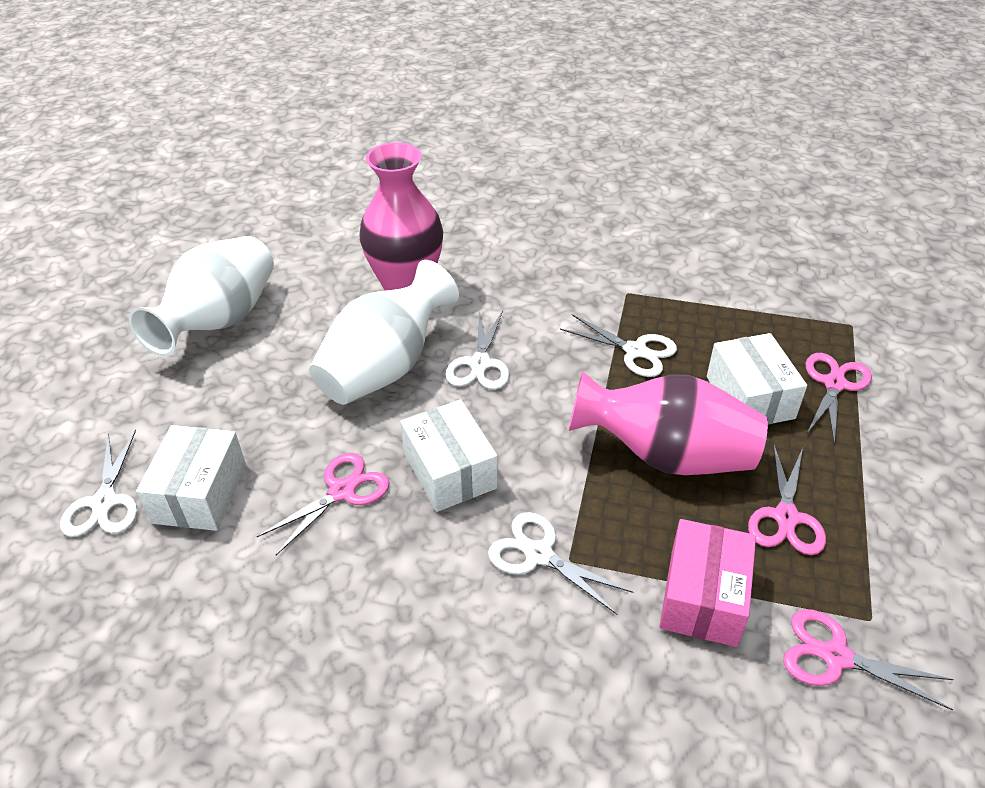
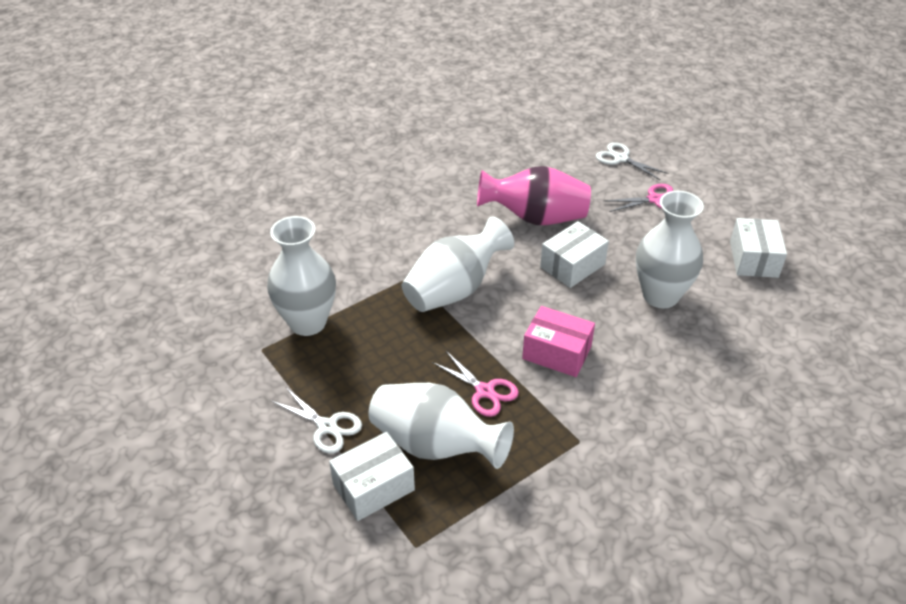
pink scissors: [257,453,390,555] [748,444,826,555] [783,609,954,710] [806,353,872,444] = 4 -> [432,351,519,417] [604,184,673,212] = 2
pink vase: [359,142,443,291] [569,371,768,475] = 2 -> [477,166,591,225] = 1
white scissors: [60,430,137,537] [445,310,509,390] [488,512,633,614] [560,314,677,377] = 4 -> [272,388,362,454] [596,142,668,180] = 2
white vase: [129,236,274,357] [309,260,459,405] = 2 -> [267,216,336,336] [368,383,514,469] [402,216,514,312] [636,191,704,308] = 4

